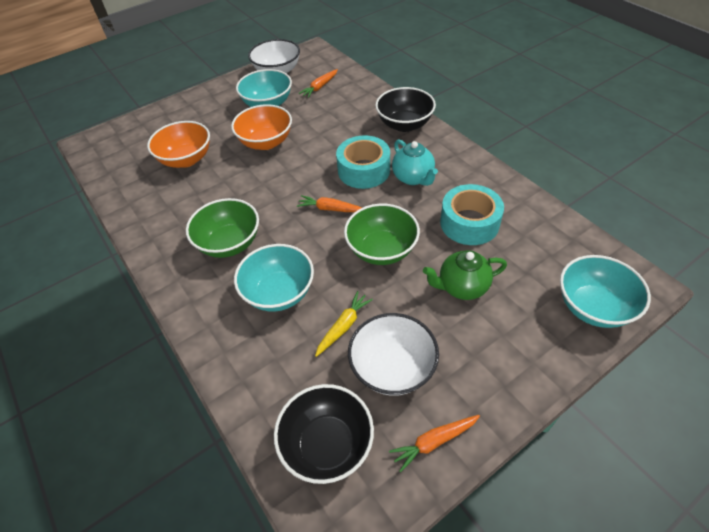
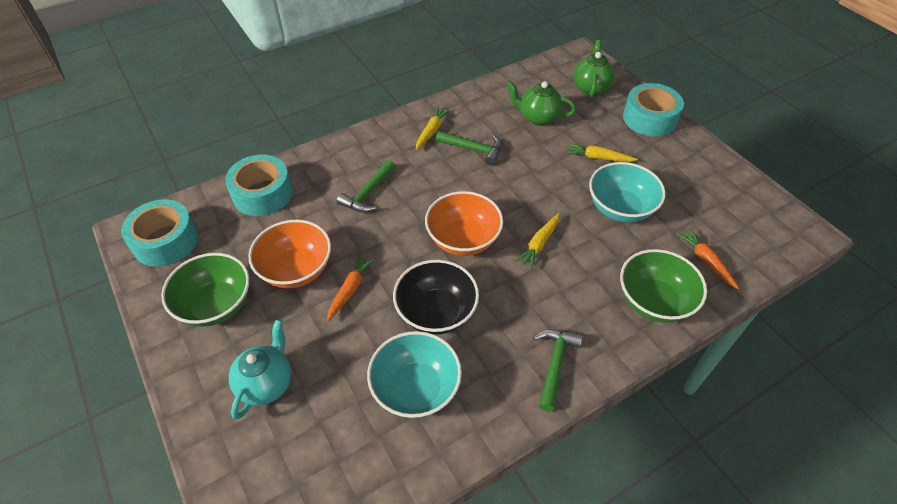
black bowl: [274,384,374,484] [375,87,436,132] = 2 -> [393,260,479,335] = 1
green hammer: none = 0 -> [337,160,396,213] [436,131,502,165] [533,329,583,412] = 3
green teapot: [423,250,507,300] = 1 -> [507,81,576,126] [573,40,615,98] = 2
orange carrot: [297,195,362,212] [299,69,338,98] [389,415,480,472] = 3 -> [327,254,375,321] [676,228,739,289] = 2
turquoise bowl: [234,244,314,312] [236,69,292,107] [560,255,651,328] = 3 -> [367,331,462,418] [589,162,666,223] = 2
turquoise tape: [336,135,390,189] [440,184,504,245] = 2 -> [121,200,198,267] [225,155,293,216] [623,83,684,137] = 3
white bowl: [248,39,300,73] [348,313,439,396] = 2 -> none = 0
yellow carrot: [315,291,373,357] = 1 -> [416,106,451,150] [515,213,560,269] [566,143,638,162] = 3

